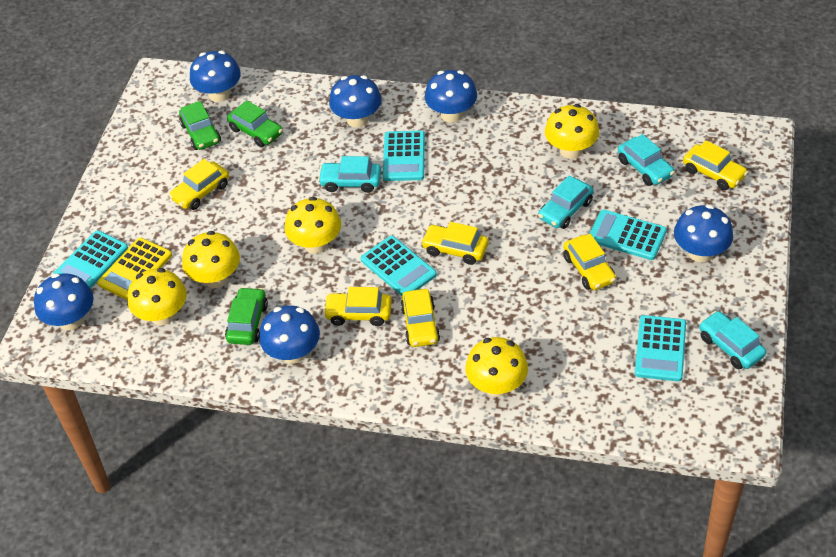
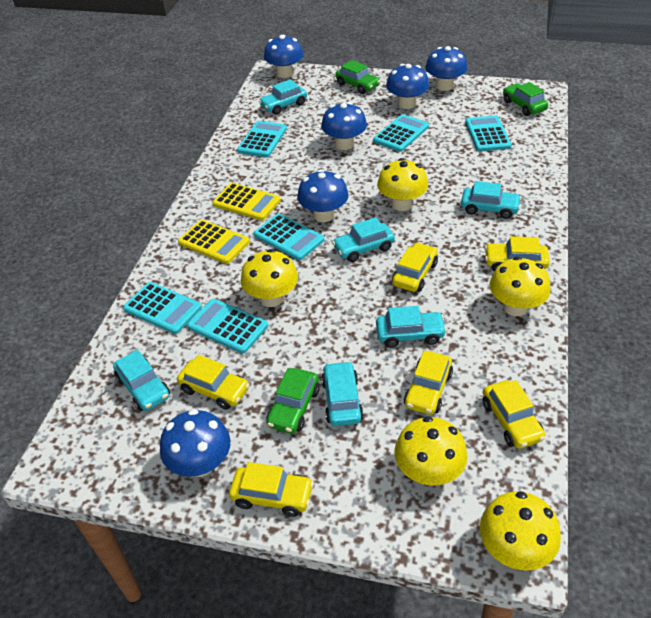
turquoise calculator: [53,230,128,288] [361,236,437,296] [383,131,425,181] [589,209,667,260] [635,315,686,381] = 5 -> [123,282,202,334] [187,299,268,354] [237,121,287,157] [254,214,324,260] [373,114,429,152] [465,116,512,151] = 6
turquoise car: [318,156,381,193] [538,176,594,229] [618,134,675,186] [699,311,766,369] = 4 -> [113,350,170,411] [259,79,307,115] [321,361,364,426] [332,217,395,262] [376,306,447,348] [461,181,521,219] = 6
yellow calculator: [97,237,172,300] = 1 -> [178,220,250,264] [212,183,281,221] = 2

